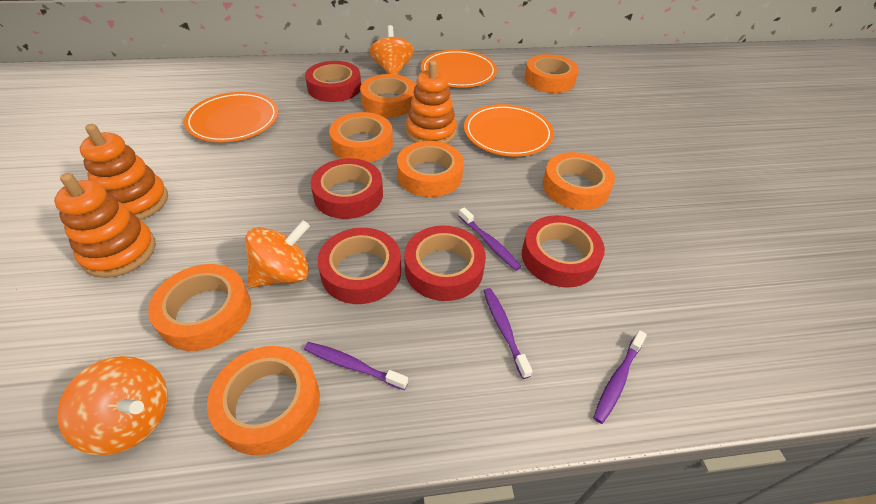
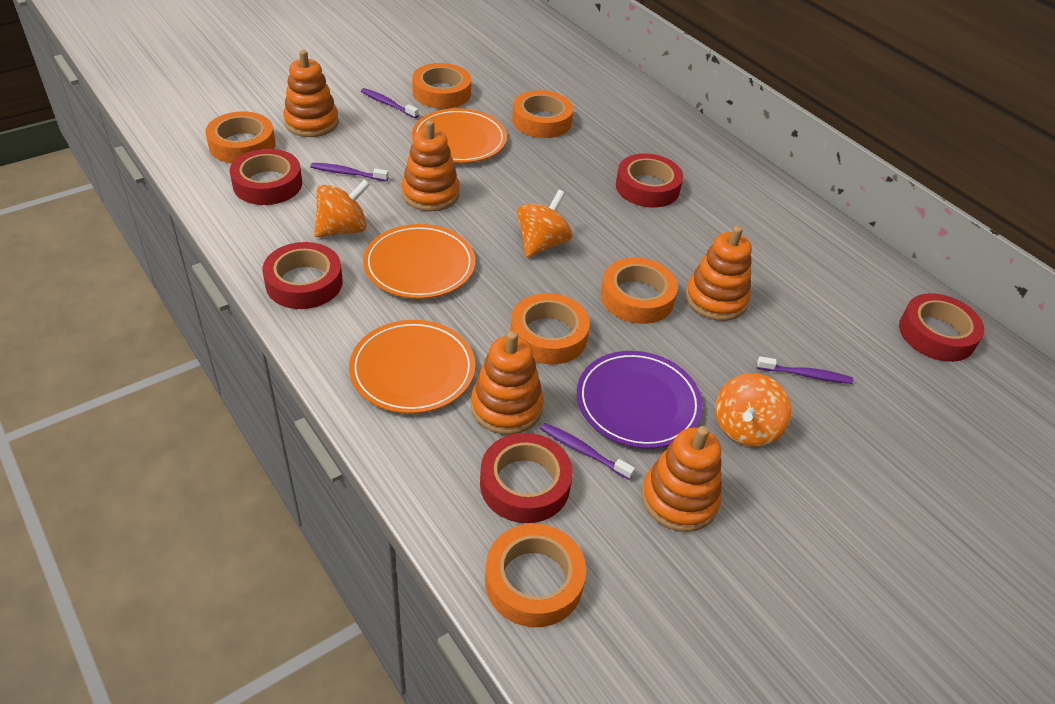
orange stacking toy: [54,173,156,278] [80,124,168,220] [406,60,457,144] = 3 -> [283,50,339,137] [402,120,460,212] [471,331,544,435] [642,426,722,532] [685,226,752,321] = 5
orange tape: [148,264,251,351] [207,346,320,456] [329,112,393,162] [360,74,416,117] [397,141,464,197] [524,54,579,93] [543,152,615,210] = 7 -> [205,111,276,163] [412,63,471,109] [485,524,586,627] [510,293,590,365] [512,90,573,138] [601,258,678,324] = 6
purple plate: none = 0 -> [577,351,703,449] = 1

